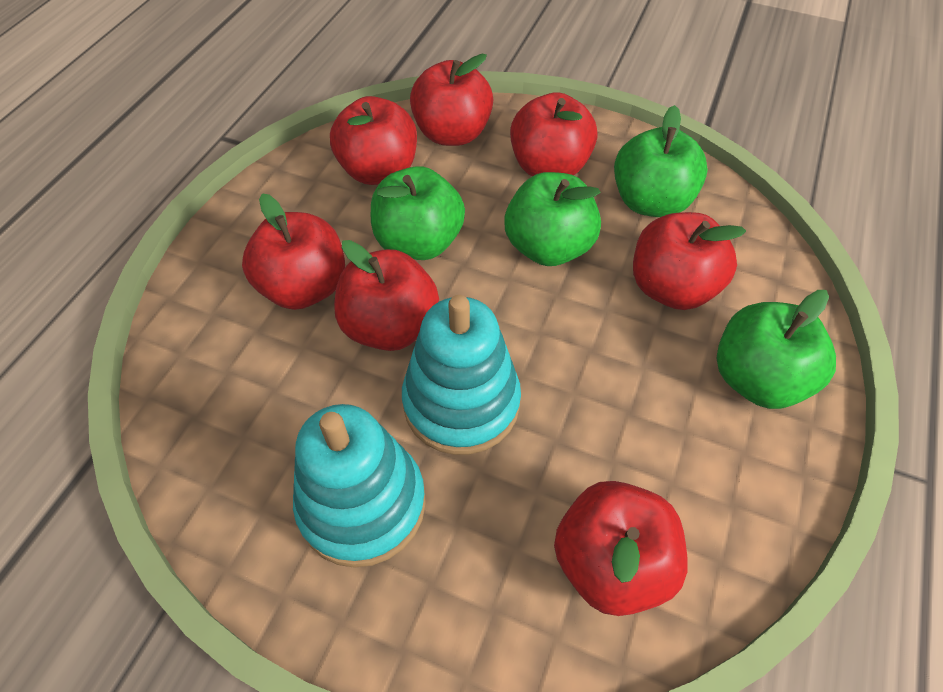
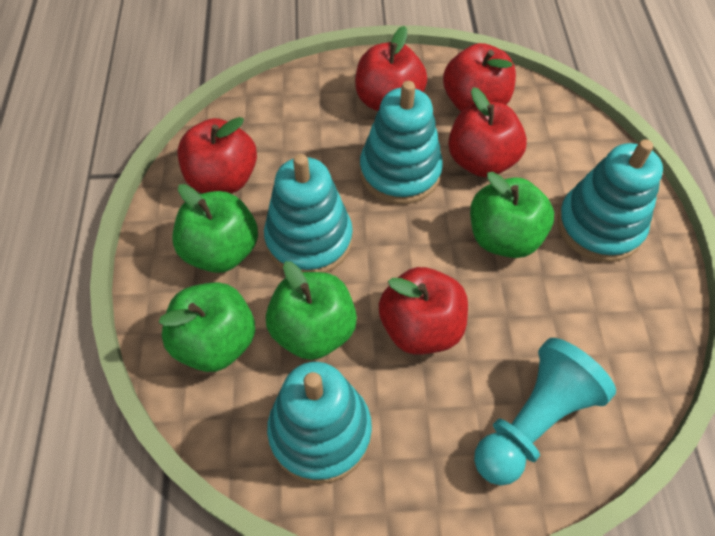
red apple: [242,193,345,310] [330,96,417,185] [334,240,439,351] [410,54,493,146] [510,92,597,177] [554,481,688,616] [633,212,746,310] = 7 -> [177,117,257,194] [355,26,427,111] [379,267,468,355] [443,43,516,111] [448,87,527,177] = 5
turquoise pawn: none = 0 -> [474,338,616,485] = 1
turquoise stacking toy: [293,404,426,568] [402,295,521,455] = 2 -> [264,154,353,273] [267,362,372,484] [360,81,443,204] [557,140,663,262] = 4

